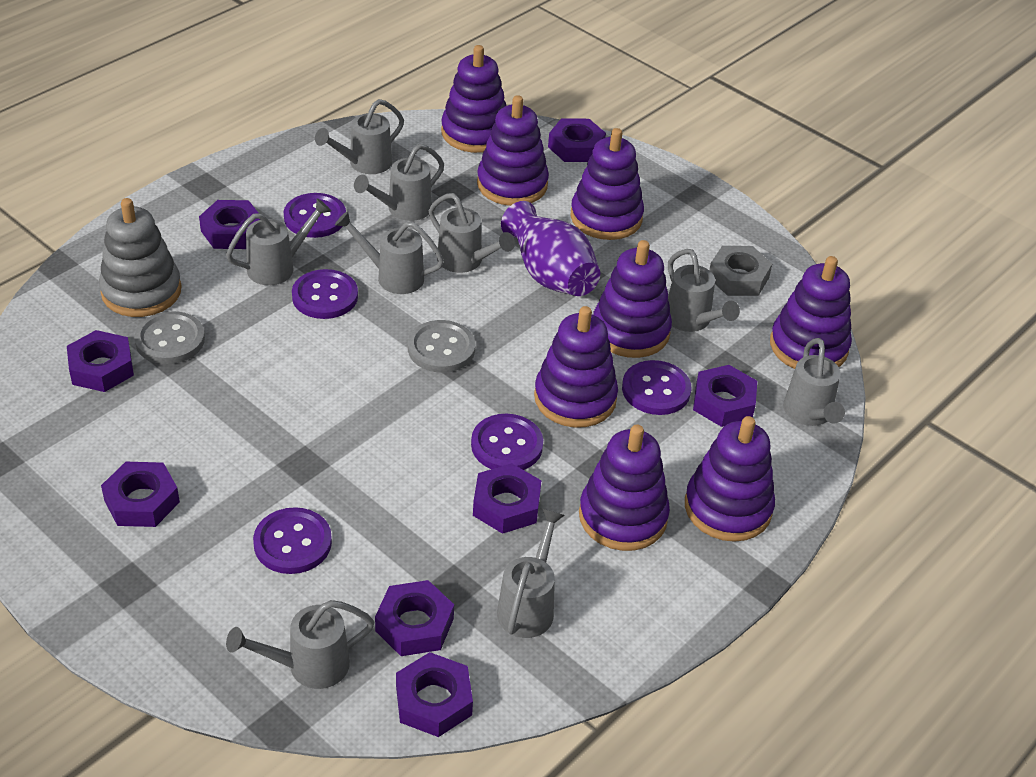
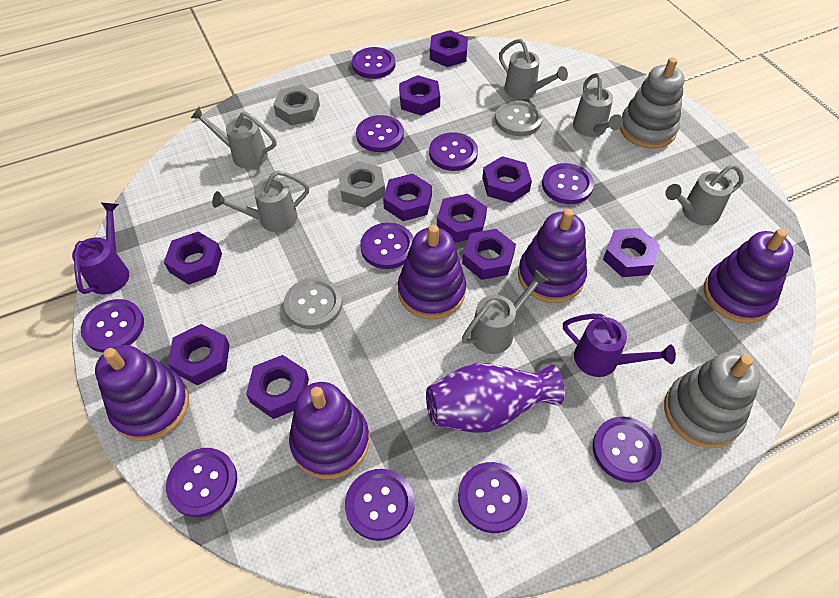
grey nut: [709,246,773,296] = 1 -> [273,85,320,126] [338,161,385,208] = 2
grey stacking toy: [99,198,182,317] = 1 -> [620,58,685,149] [664,352,761,448] = 2
grey watering can: [226,198,331,285] [226,600,375,689] [315,99,404,174] [335,211,444,294] [354,144,444,221] [429,193,515,273] [497,509,565,638] [668,249,740,332] [783,338,845,426] = 9 -> [191,107,276,169] [212,170,309,232] [462,269,549,354] [499,39,568,99] [573,73,623,137] [665,164,744,226] = 6
purple button: [253,507,332,574] [284,193,346,238] [292,269,358,319] [471,414,543,470] [622,360,691,415] = 5 -> [81,299,144,353] [166,448,237,517] [345,469,415,541] [352,47,395,79] [356,115,404,152] [360,223,414,269] [429,132,478,171] [458,462,528,533] [542,163,594,204] [593,417,662,483] = 10
purple nut: [67,330,134,392] [101,462,180,527] [199,200,260,249] [375,580,454,656] [396,652,473,737] [473,463,541,534] [548,119,606,162] [693,365,757,427] = 8 -> [164,232,222,285] [168,324,230,385] [246,355,309,419] [383,174,432,221] [399,75,440,116] [430,30,468,67] [437,194,487,243] [462,229,516,280] [482,156,532,203] [603,228,660,277] = 10
purple stacking toy: [441,45,506,153] [477,95,549,206] [534,306,618,428] [571,128,644,240] [579,424,670,551] [593,240,672,358] [685,416,775,542] [770,256,852,369] = 8 -> [95,345,189,441] [289,382,369,479] [398,225,466,319] [518,209,587,303] [704,229,794,323] = 5
purple watering can: none = 0 -> [72,202,129,294] [563,314,676,377] = 2

